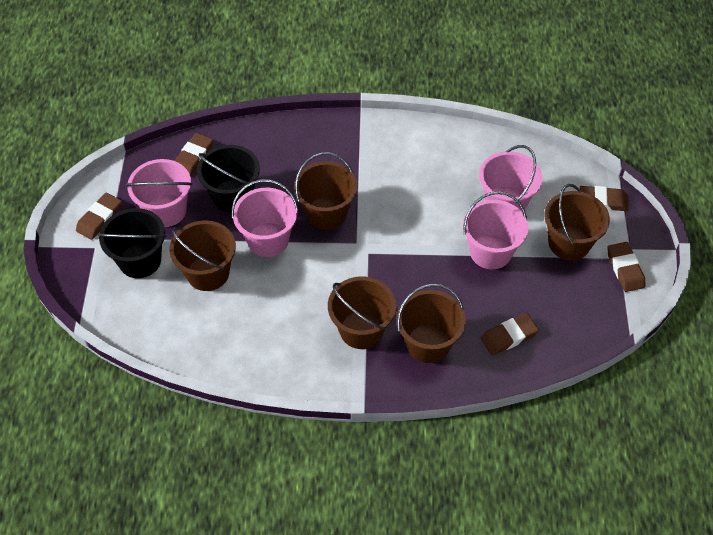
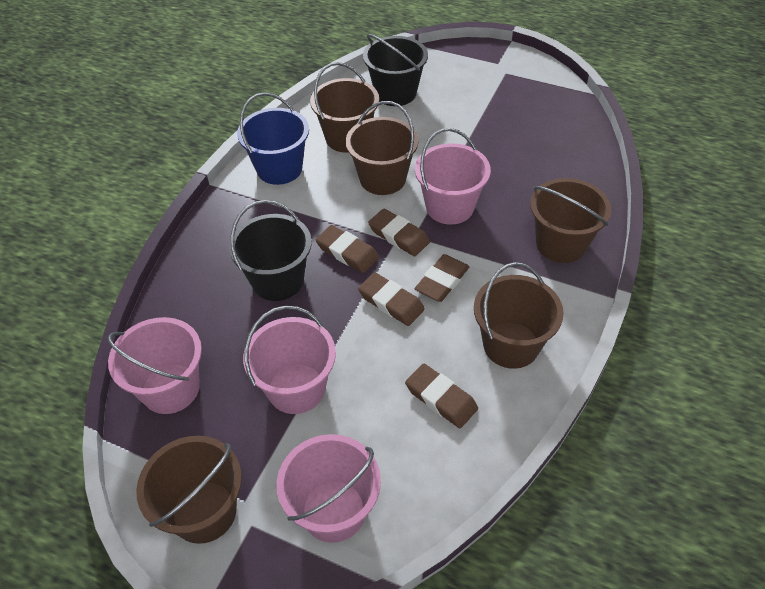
blue bucket: none = 0 -> [237,92,309,185] = 1

